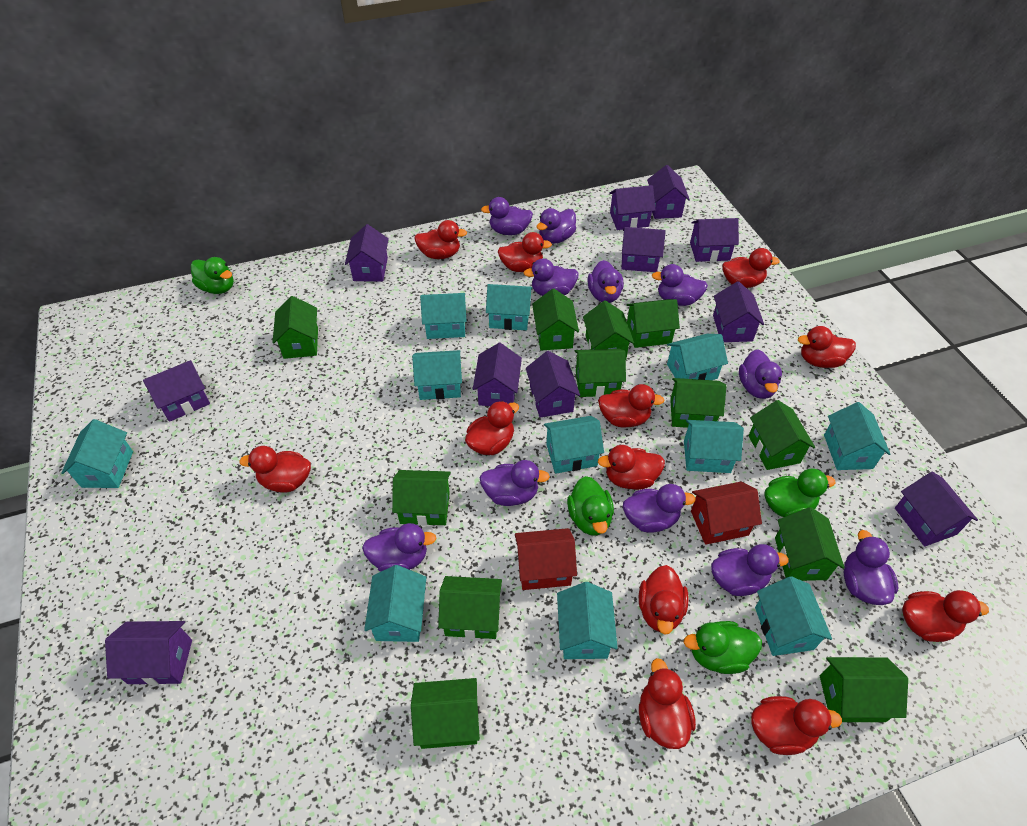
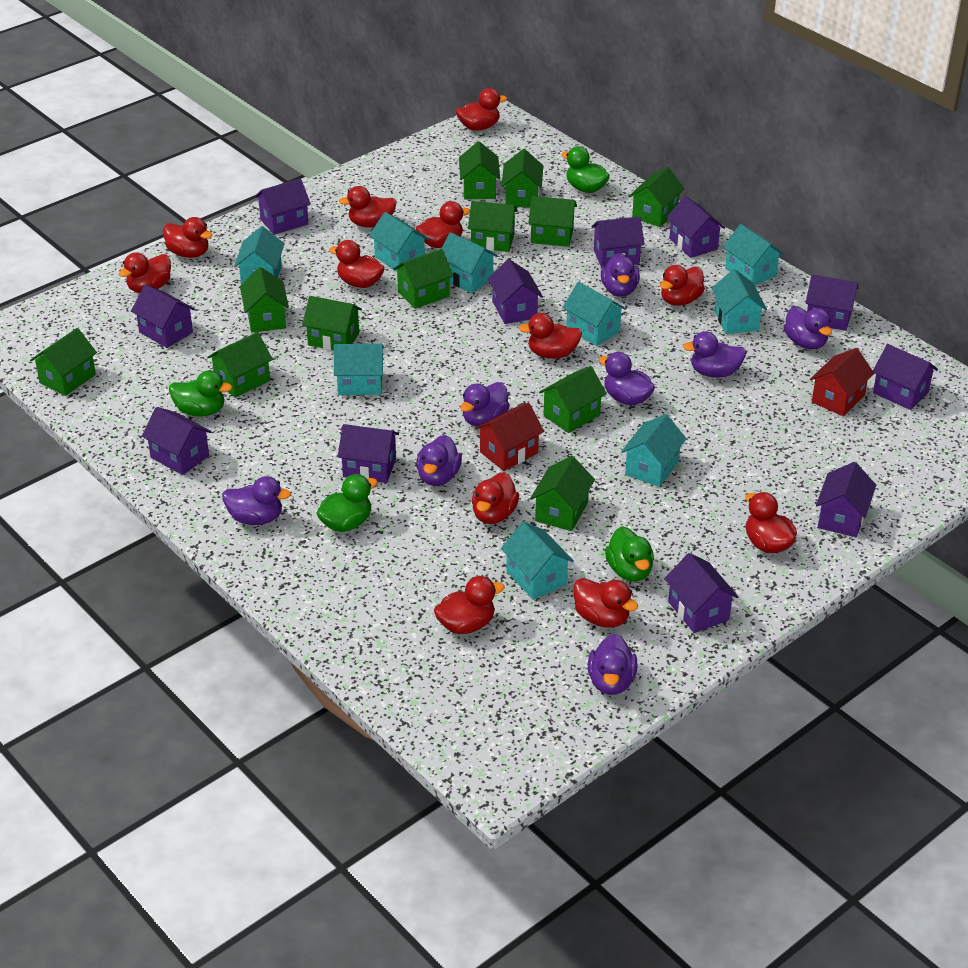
purple duck: [362,523,436,572] [480,460,550,506] [481,197,533,235] [523,258,579,296] [536,208,576,244] [587,260,624,303] [623,484,696,533] [652,264,708,306] [711,544,789,596] [739,349,782,399] [844,530,899,605] = 11 -> [222,476,291,525] [416,435,462,486] [460,382,510,427] [588,634,637,695] [599,352,655,405] [601,253,640,297] [683,331,746,378] [784,306,832,350] = 8
turquoise house: [61,419,133,488] [364,565,426,642] [412,350,462,400] [420,293,467,339] [486,284,532,330] [544,416,604,474] [557,582,618,659] [667,334,728,380] [684,420,744,473] [755,576,832,656] [824,402,890,470] = 11 -> [234,226,284,284] [334,344,384,395] [369,212,429,272] [441,232,498,293] [501,521,574,600] [562,282,626,346] [621,414,687,487] [712,269,767,334] [723,224,784,285] = 9

